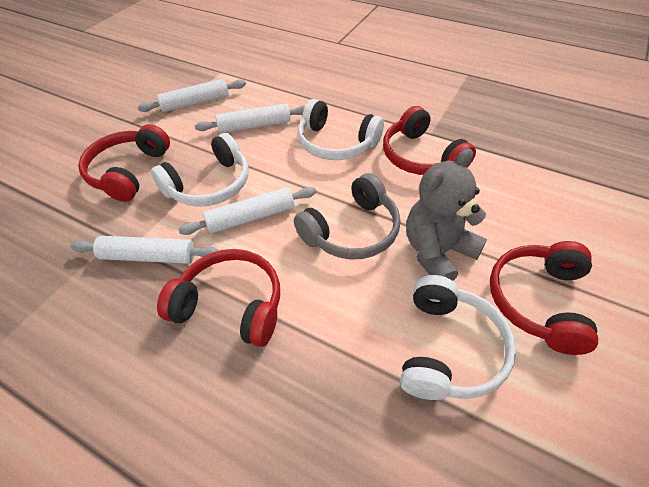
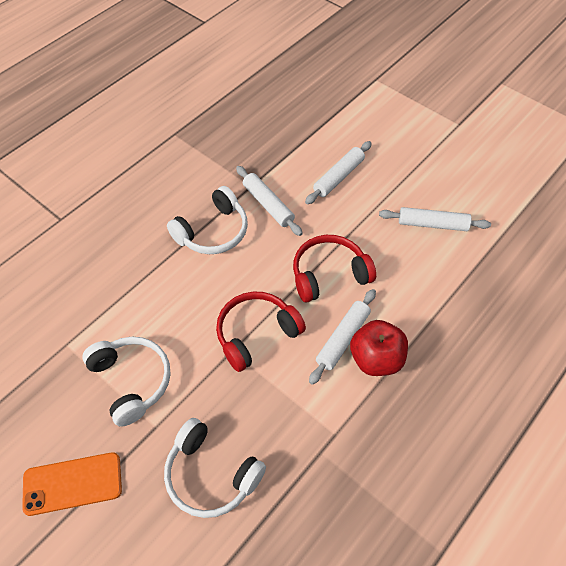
grey headphones: [294,173,401,260] = 1 -> none = 0
grey teddy bear: [406,148,487,281] = 1 -> none = 0
orange phone: none = 0 -> [22,452,122,516] = 1
red apple: none = 0 -> [350,320,408,376] = 1
red headphones: [78,124,170,202] [157,249,280,347] [383,106,476,175] [490,241,598,355] = 4 -> [216,292,306,372] [293,235,376,303] = 2

